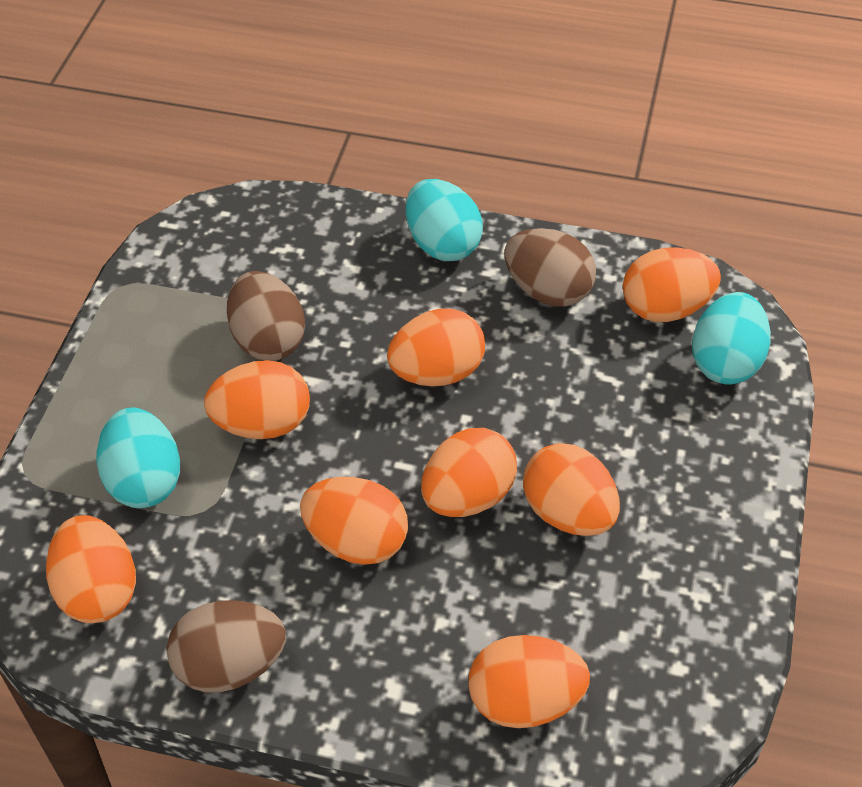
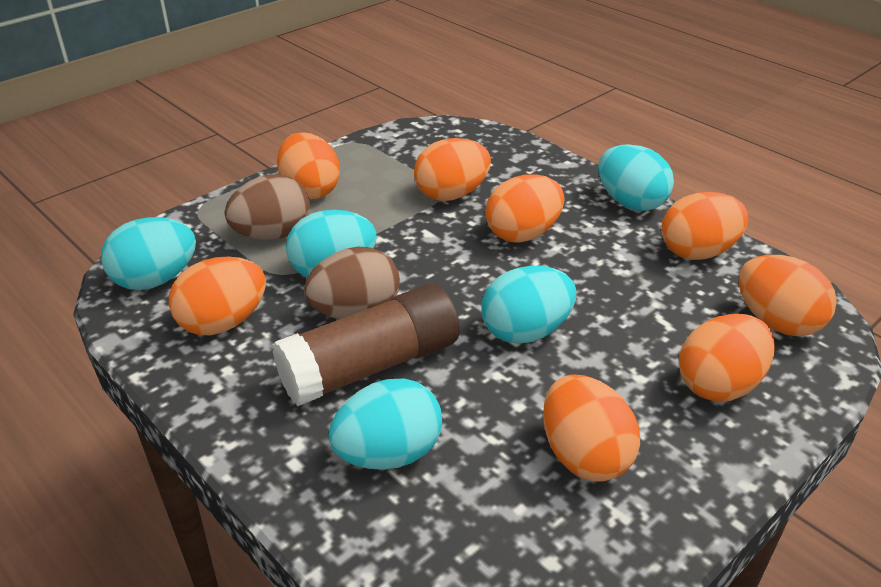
brown egg: [166,600,286,692] [227,271,305,361] [505,228,596,307] = 3 -> [225,174,310,240] [304,247,400,319] = 2
brown glue stick: none = 0 -> [273,284,459,407] = 1
turquoise egg: [97,408,180,508] [406,179,483,261] [692,292,771,384] = 3 -> [101,217,196,290] [286,210,377,277] [329,378,442,470] [482,266,576,344] [598,144,674,211] = 5

